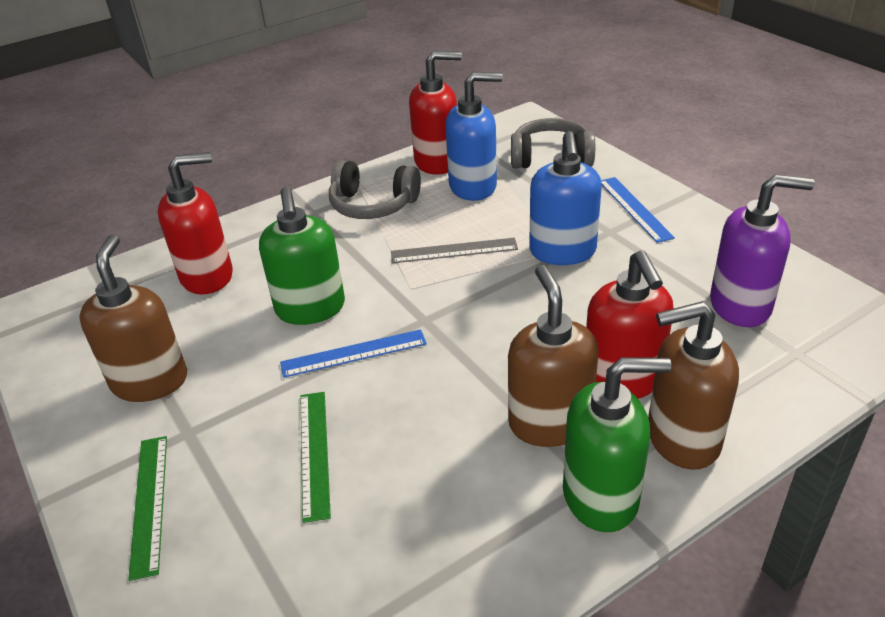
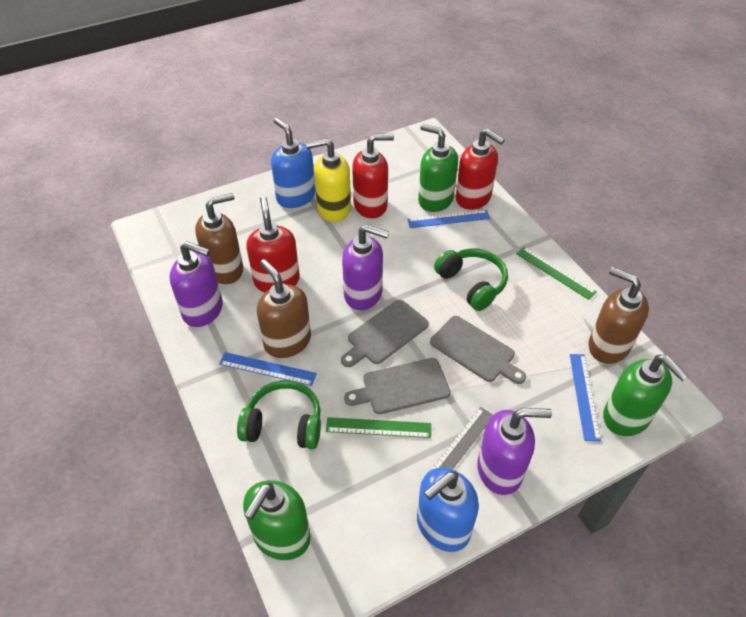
blue ruler: [280,329,427,378] [601,177,675,243] = 2 -> [219,352,317,386] [407,210,490,228] [569,354,601,441] = 3
green headphones: none = 0 -> [237,380,321,449] [434,248,508,311] = 2
green soap dispenser: [259,187,345,325] [563,357,671,532] = 2 -> [243,480,311,560] [418,124,458,212] [603,355,689,436] = 3
grey cutting board: none = 0 -> [341,300,429,367] [344,358,451,414] [430,316,526,384] = 3
grey headphones: [329,160,421,219] [511,118,595,169] = 2 -> none = 0
purple soap dispenser: [710,174,815,327] = 1 -> [170,241,223,327] [342,224,389,310] [477,408,552,495] = 3
yellow soap dispenser: none = 0 -> [306,138,351,222] = 1

